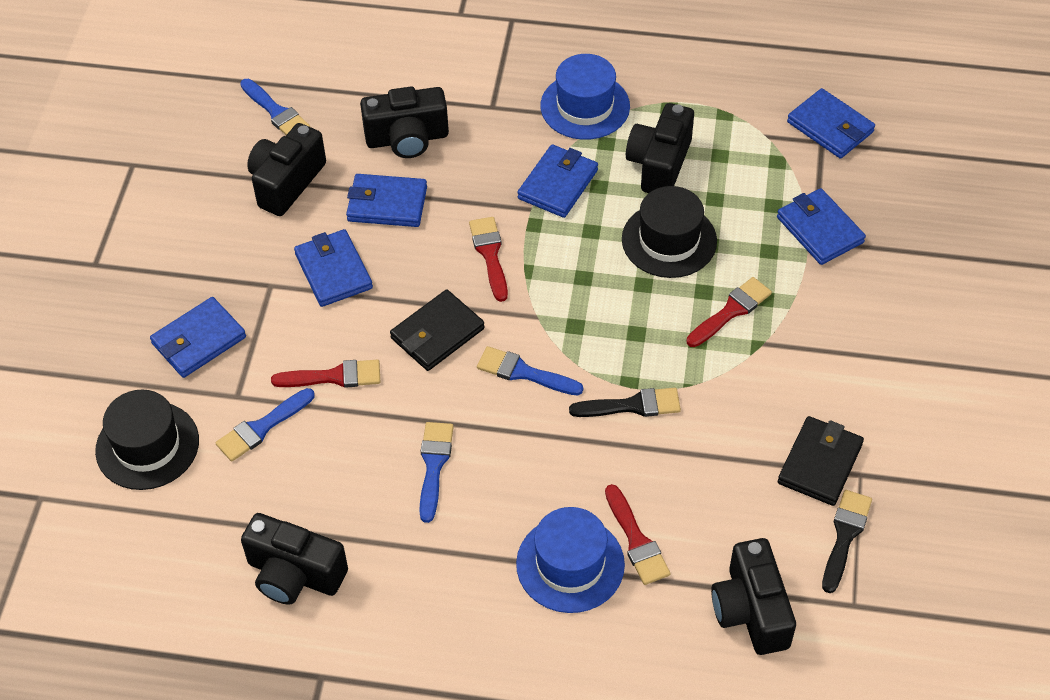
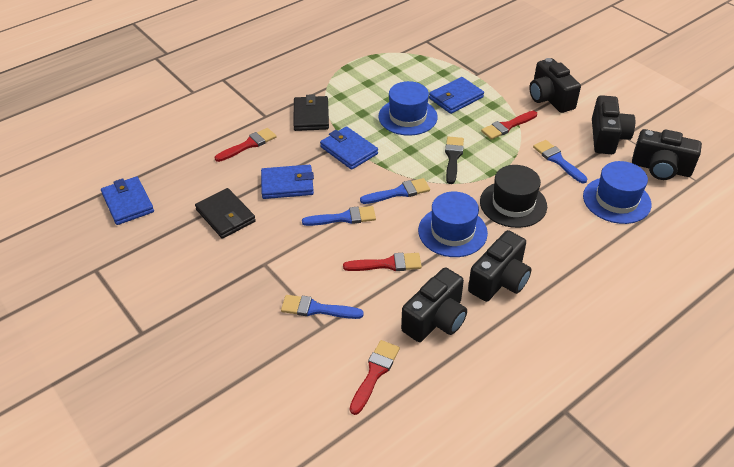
black brush: [569,388,681,417] [822,490,872,593] = 2 -> [445,137,464,184] = 1
black hat: [95,389,199,490] [622,186,717,278] = 2 -> [480,165,547,228] = 1
blue hat: [516,507,625,613] [540,54,630,140] = 2 -> [378,81,438,136] [418,192,488,257] [583,161,652,224] = 3
blue wallet: [150,297,246,378] [294,229,373,307] [346,174,427,227] [517,144,598,218] [777,188,866,265] [787,88,875,159] = 6 -> [101,176,154,225] [261,165,314,199] [320,126,378,170] [429,77,484,114] = 4

